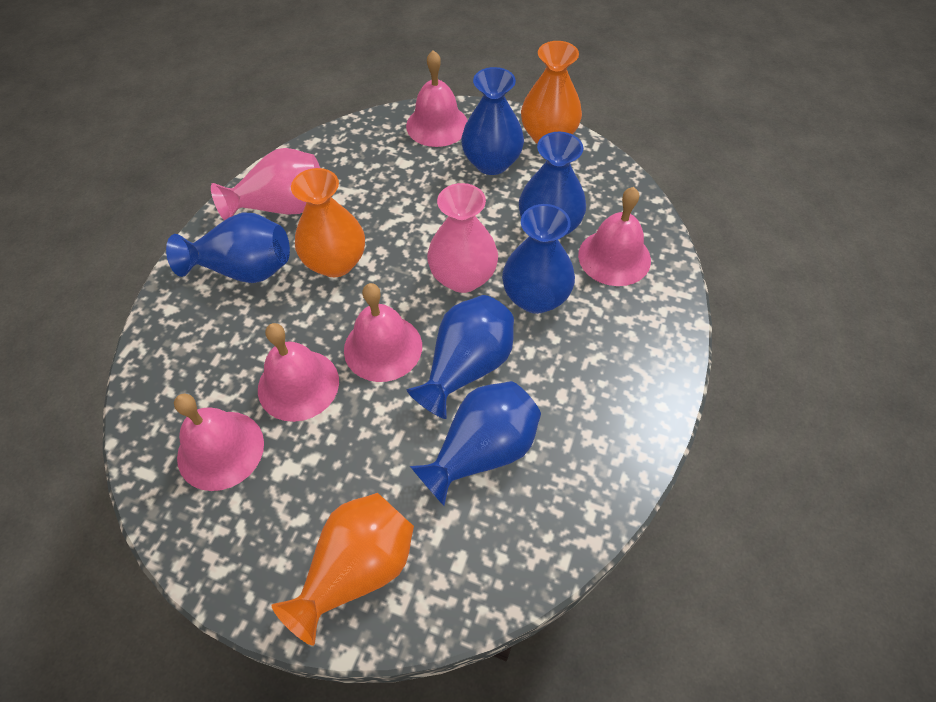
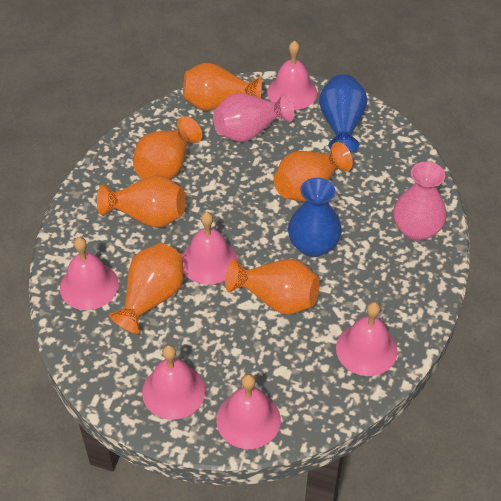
blue vase: [166,212,290,283] [407,295,514,419] [410,381,541,506] [461,67,524,175] [502,204,575,314] [519,132,586,239] = 6 -> [288,178,342,257] [319,74,368,153] = 2
orange vase: [271,493,414,646] [291,168,365,277] [521,41,582,144] = 3 -> [97,175,186,228] [109,243,183,334] [133,116,202,179] [183,63,262,111] [225,259,320,314] [274,142,353,202] = 6
pink bell: [174,394,264,491] [258,323,339,422] [344,283,422,382] [406,50,468,147] [578,187,651,286] = 5 -> [60,237,119,310] [142,345,206,420] [182,212,238,285] [216,374,281,449] [267,40,317,110] [336,302,397,376] = 6

